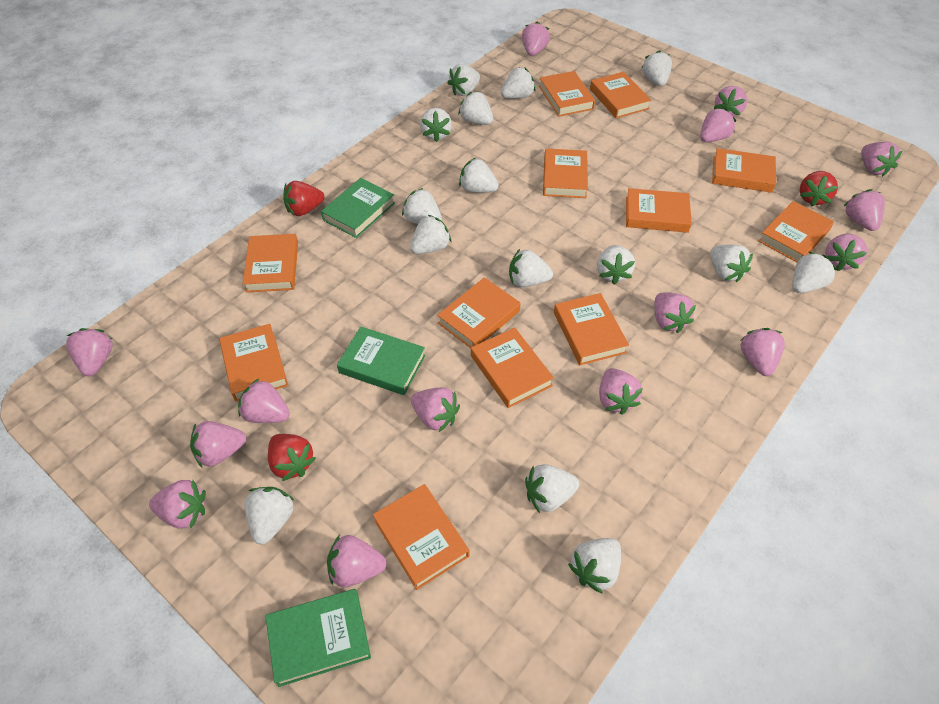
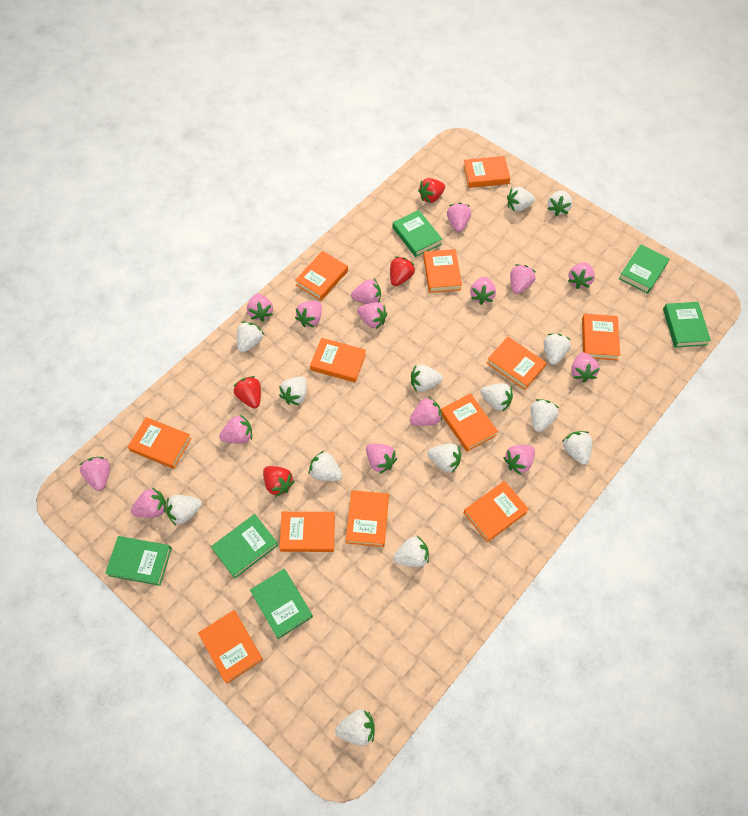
green book: [266,589,371,687] [321,178,395,238] [337,327,426,395] = 3 -> [105,536,172,586] [211,514,278,579] [250,569,313,639] [393,210,442,257] [619,244,670,294] [663,302,711,348] = 6
red strawberry: [268,434,316,481] [283,181,325,216] [800,171,838,206] = 3 -> [233,376,261,408] [263,466,294,497] [390,256,415,286] [418,178,445,203] = 4
white strawberry: [245,487,295,545] [402,188,442,224] [410,215,451,254] [420,108,452,142] [448,64,480,96] [458,91,493,125] [459,158,499,193] [501,67,535,99] [509,249,553,287] [525,464,579,513] [568,538,621,594] [597,245,635,285] [642,50,672,86] [710,244,753,282] [792,251,837,293] = 15 -> [166,495,202,525] [237,321,264,353] [279,376,307,405] [309,451,342,481] [335,709,375,746] [393,536,429,567] [411,364,442,392] [428,443,461,473] [481,383,513,412] [507,187,535,212] [530,399,559,432] [544,334,571,365] [548,191,572,216] [562,431,592,465] = 14

